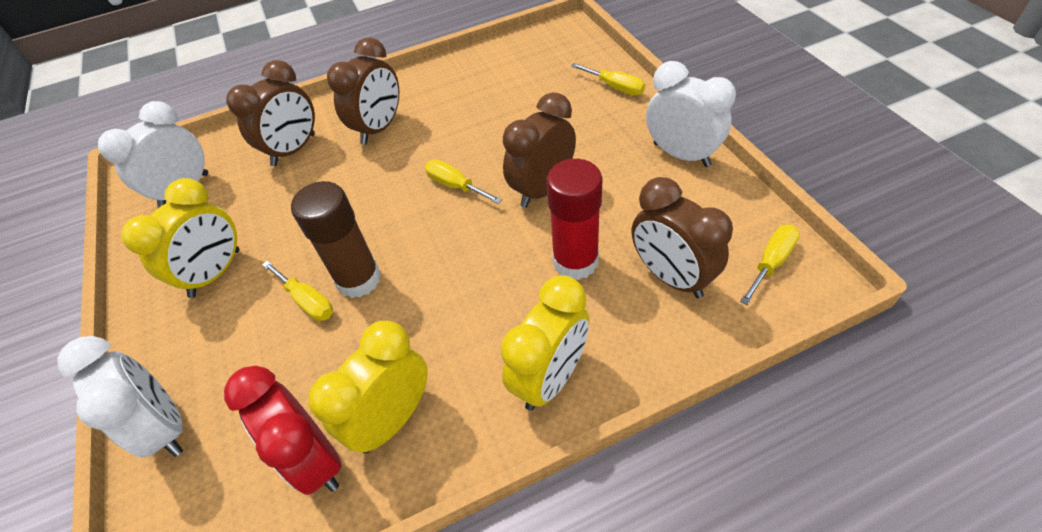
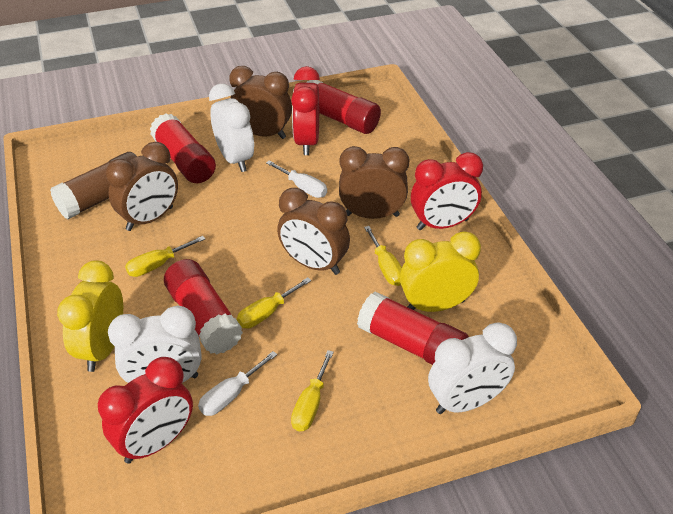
red clock: [224,365,342,495] = 1 -> [98,357,193,464] [291,66,320,155] [411,152,483,230] = 3
red glue stick: [546,159,602,280] = 1 -> [150,114,216,183] [164,259,243,355] [307,80,381,134] [357,291,469,365] = 4
white screwdriver: none = 0 -> [198,351,277,416] [266,160,327,198] = 2
yellow clock: [121,178,239,298] [308,321,428,454] [501,276,589,411] = 3 -> [57,260,123,372] [400,231,481,312] = 2

